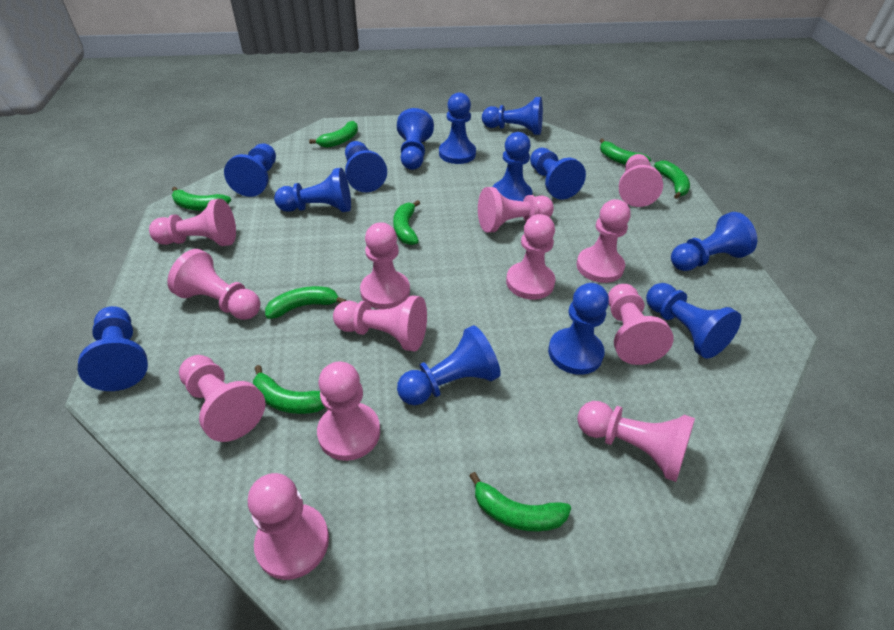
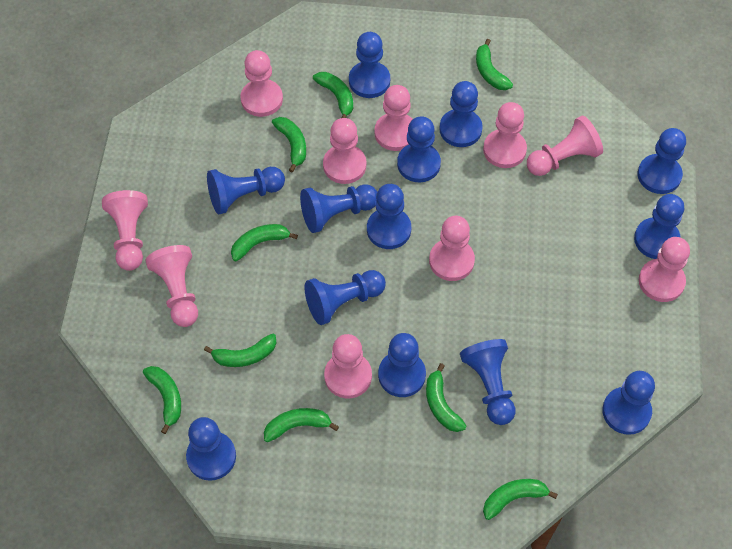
green banana: [172,187,231,211] [253,365,325,414] [265,286,347,319] [309,121,358,148] [393,200,420,245] [469,472,571,532] [600,138,651,165] [654,161,690,199] = 8 -> [143,366,181,434] [204,334,276,367] [231,224,298,261] [264,408,339,442] [272,117,306,172] [313,72,353,118] [426,363,466,432] [476,39,513,90] [483,479,558,520] = 9
pink pawn: [149,199,236,246] [167,249,261,320] [179,355,265,442] [248,473,329,580] [317,361,380,461] [333,296,427,351] [360,222,410,309] [478,187,554,233] [506,214,555,300] [576,199,631,283] [577,401,695,482] [608,284,674,365] [619,154,663,207] = 13 -> [102,190,148,271] [145,245,198,327] [241,50,283,117] [323,118,366,184] [324,334,372,398] [374,85,413,151] [429,216,475,281] [483,102,527,168] [527,116,603,176] [639,237,690,302] = 10

